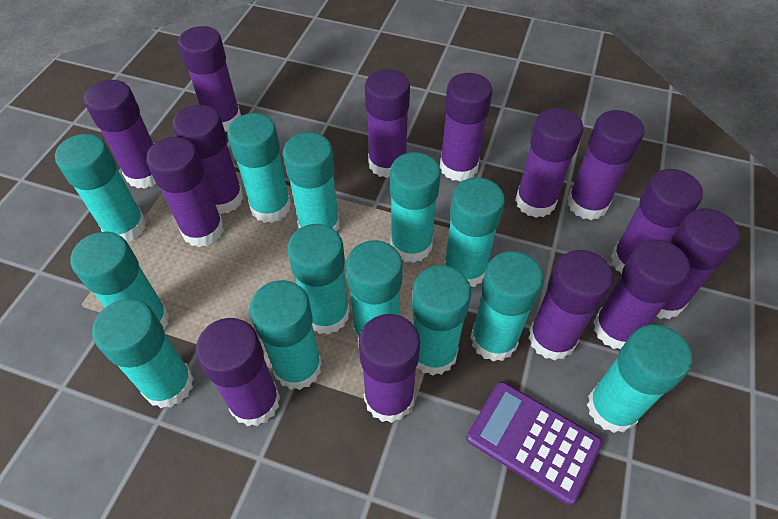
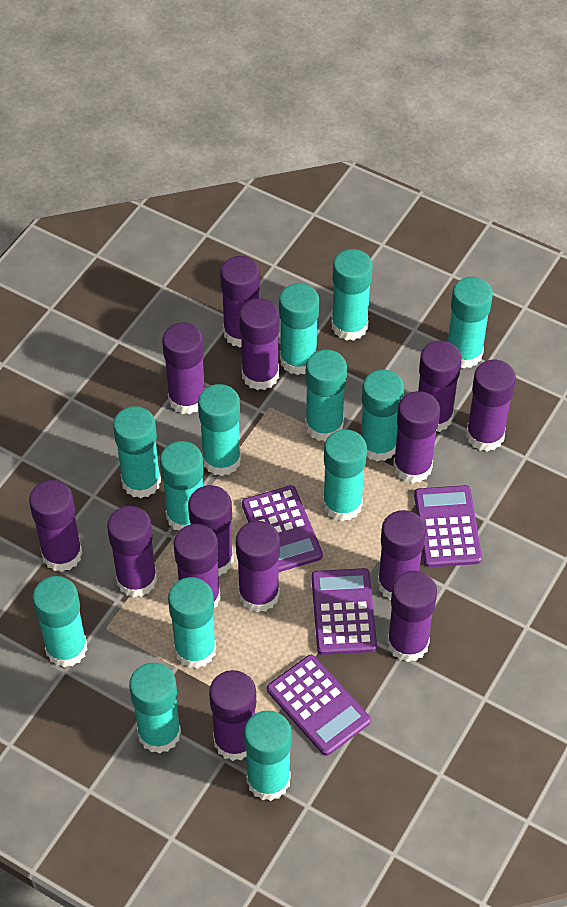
purple calculator: [467,382,602,505] = 1 -> [242,485,323,572] [267,655,371,756] [311,568,377,655] [414,485,482,567] = 4

